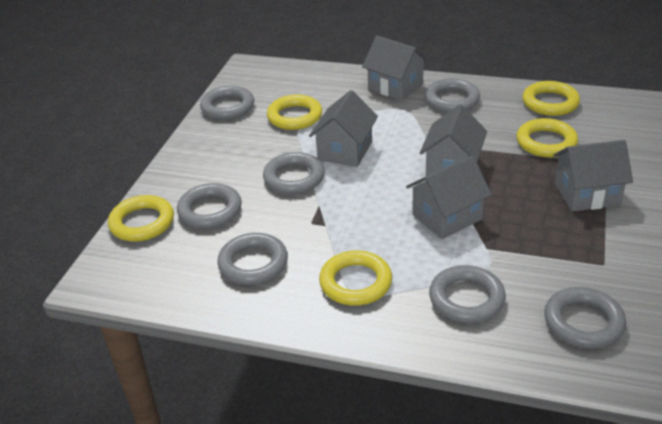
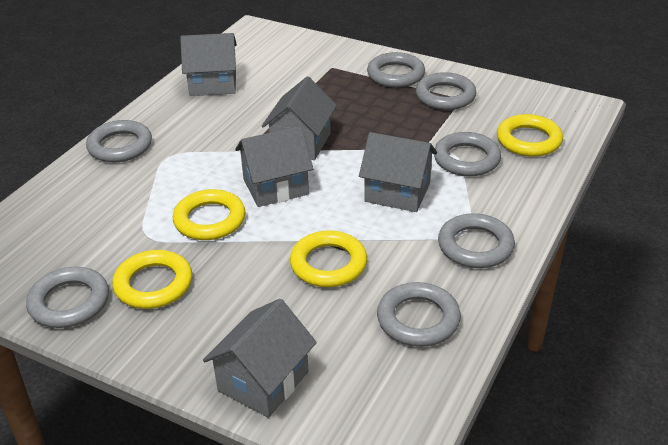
yellow ring: [108,195,174,242] [267,95,322,130] [319,250,392,306] [516,118,578,158] [522,81,580,116] = 5 -> [112,250,192,309] [173,189,246,240] [290,230,367,287] [497,114,563,157] = 4

